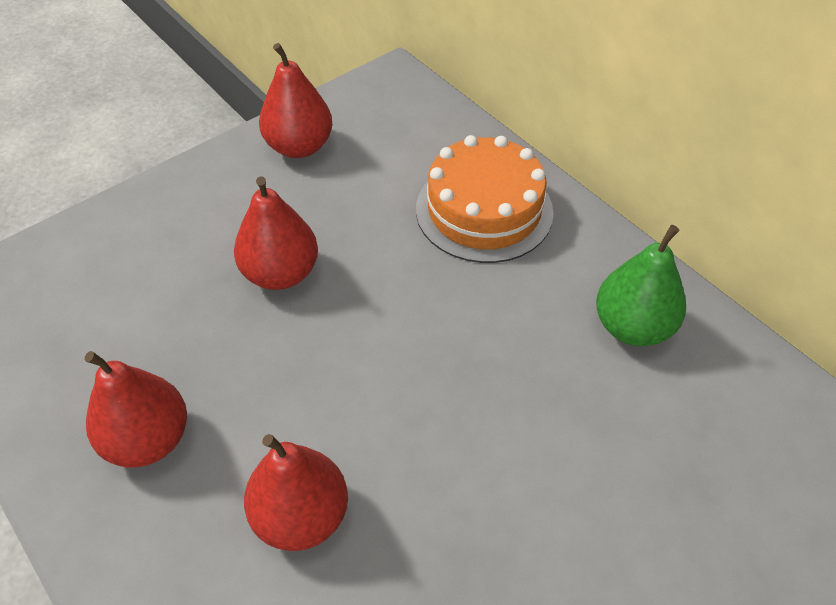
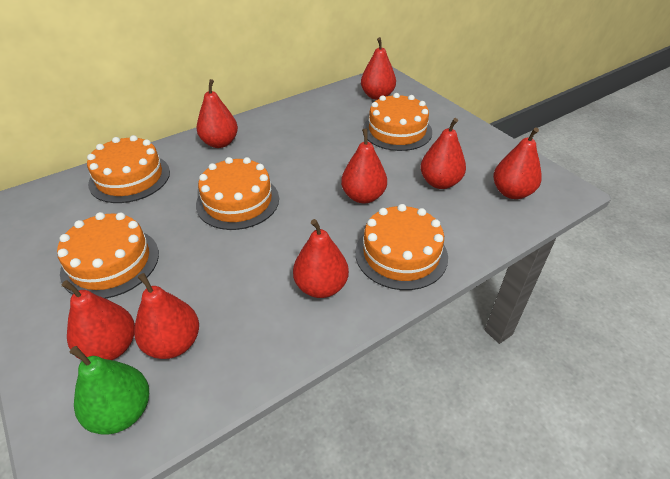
orange cake: [416,135,554,263] = 1 -> [57,212,159,299] [87,135,170,203] [196,157,279,230] [355,204,448,290] [363,93,432,151] = 5
red pear: [85,351,187,468] [234,176,318,290] [244,434,348,551] [259,43,332,158] = 4 -> [62,280,135,360] [134,273,199,359] [196,79,238,148] [293,219,349,298] [341,128,387,203] [361,37,396,100] [420,118,466,189] [493,128,542,199] = 8

